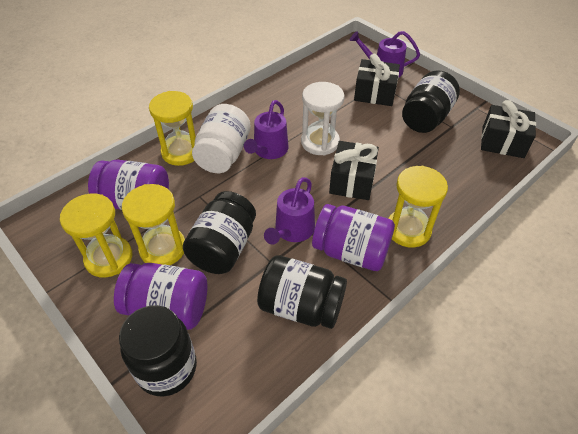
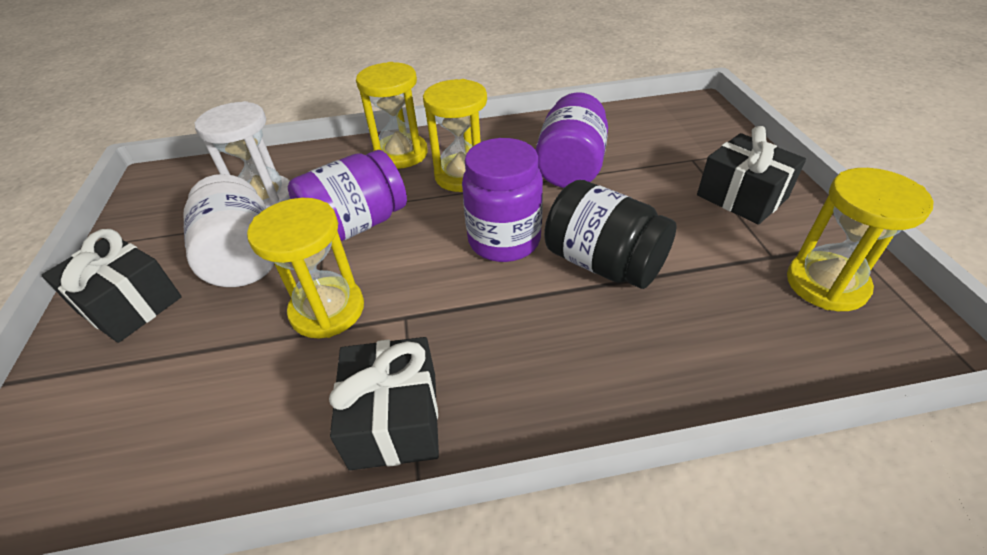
black jar: [119,305,197,396] [183,191,256,274] [257,255,347,329] [402,70,460,133] = 4 -> [544,180,676,289] = 1
purple watering can: [244,100,288,159] [264,177,315,245] [350,31,420,78] = 3 -> none = 0

